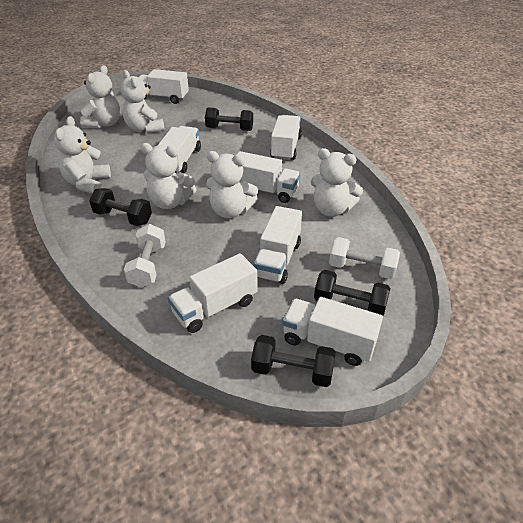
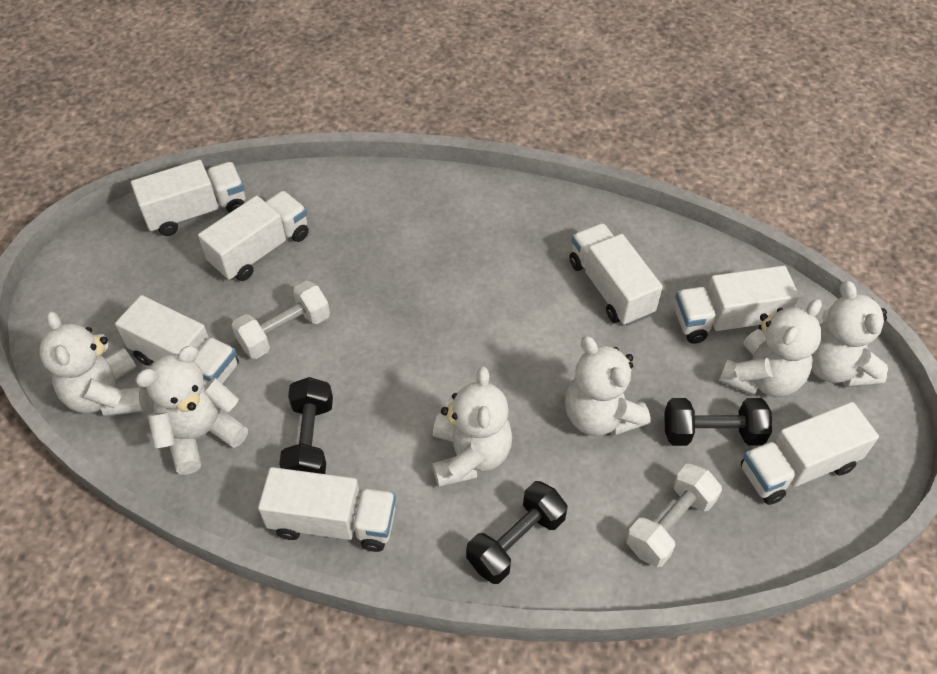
black dumbbell: [89,188,152,226] [205,107,253,131] [251,335,336,387] [314,270,390,316] = 4 -> [279,377,333,474] [466,481,568,584] [664,398,772,446] = 3

